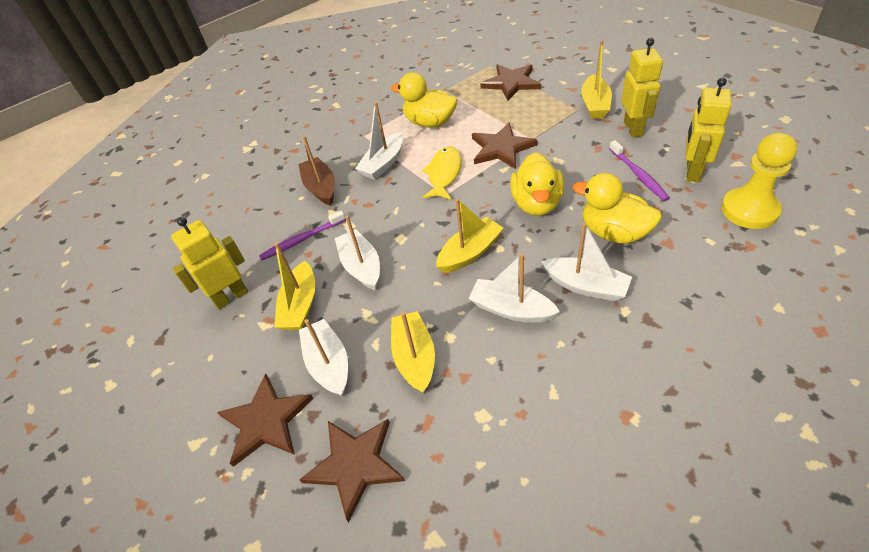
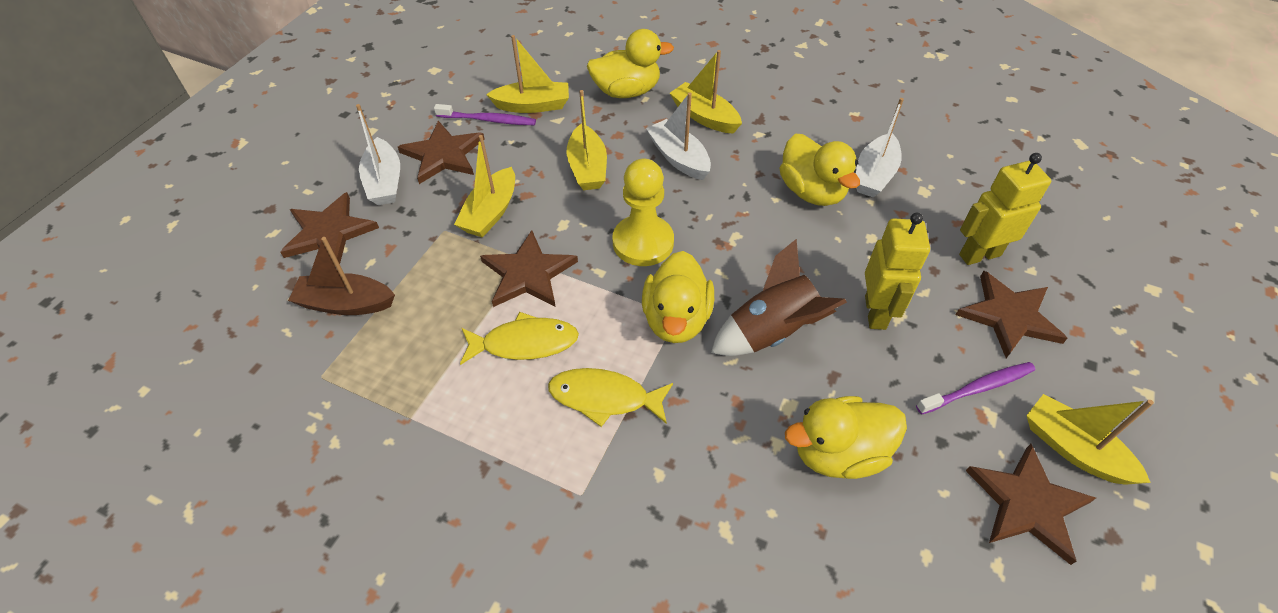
brown rocket: none = 0 -> [711,239,847,356] = 1
brown star: [217,374,313,467] [299,419,405,522] [472,122,538,169] [480,64,541,101] = 4 -> [280,192,379,264] [398,121,485,184] [480,230,578,307] [955,271,1067,358] [966,444,1096,565] = 5
white boat: [299,319,348,396] [335,215,380,290] [355,102,403,180] [468,253,560,323] [542,223,632,301] = 5 -> [356,104,400,205] [646,92,711,180] [856,98,904,197] = 3
yellow boat: [274,242,315,330] [391,311,435,393] [436,199,504,273] [581,40,612,119] = 4 -> [454,135,515,238] [486,35,569,113] [567,90,607,190] [670,50,742,134] [1026,394,1154,485] = 5
yellow duck: [391,72,457,128] [510,152,564,216] [573,173,662,244] = 3 -> [587,29,674,98] [642,251,714,343] [780,134,860,206] [785,396,907,479] = 4
yellow fish: [421,146,462,200] = 1 -> [460,312,579,365] [548,368,673,427] = 2
yellow robot: [171,217,248,310] [621,38,663,138] [686,77,731,182] = 3 -> [865,213,930,330] [959,153,1051,265] = 2

